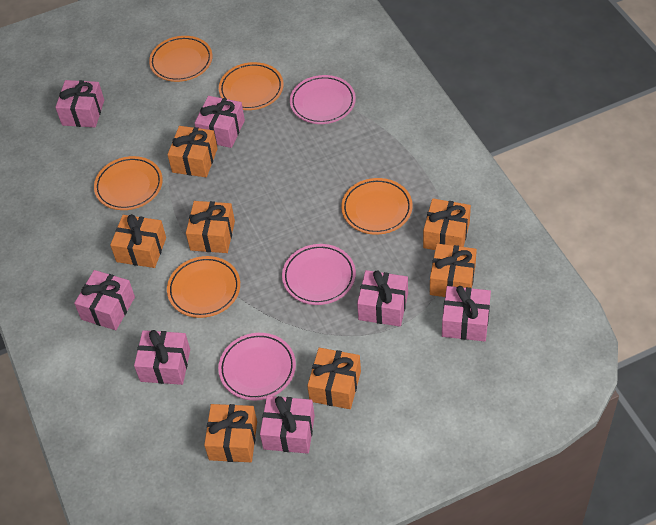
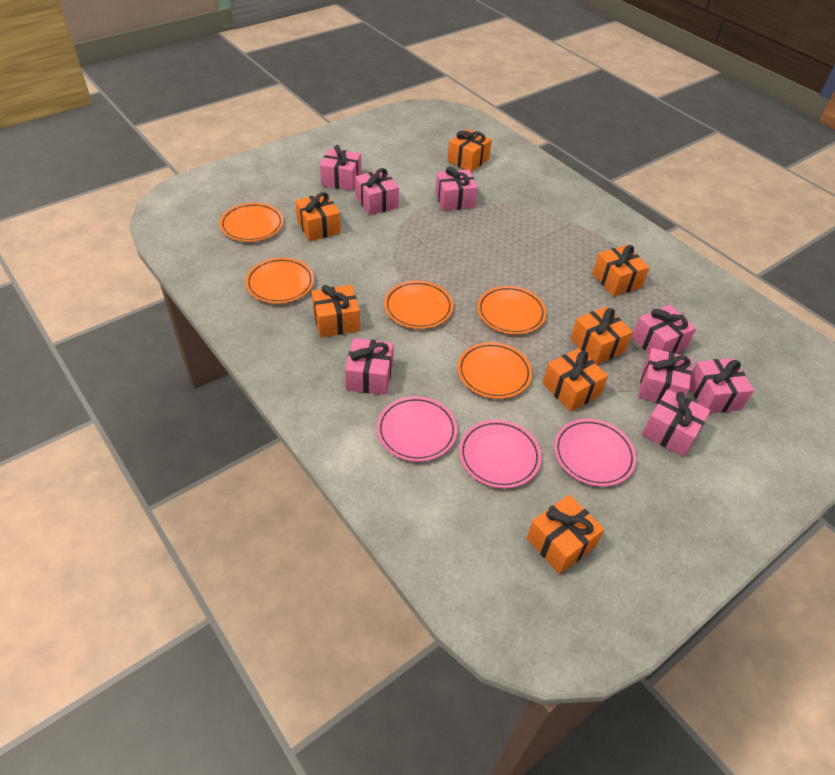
pink gift: [55,80,104,127] [74,270,135,330] [134,330,190,385] [195,96,245,148] [260,396,315,454] [357,270,408,327] [442,286,491,341] = 7 -> [320,145,361,191] [345,338,394,395] [355,168,399,215] [435,167,478,211] [632,305,696,354] [638,348,692,403] [642,389,711,457] [690,358,754,414] = 8

